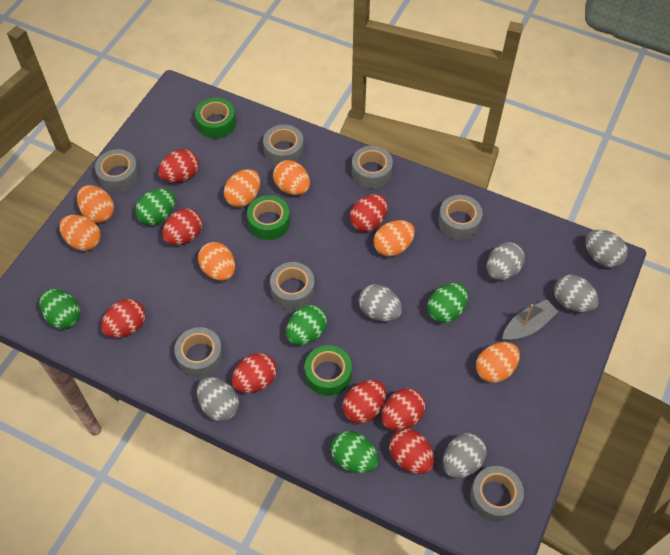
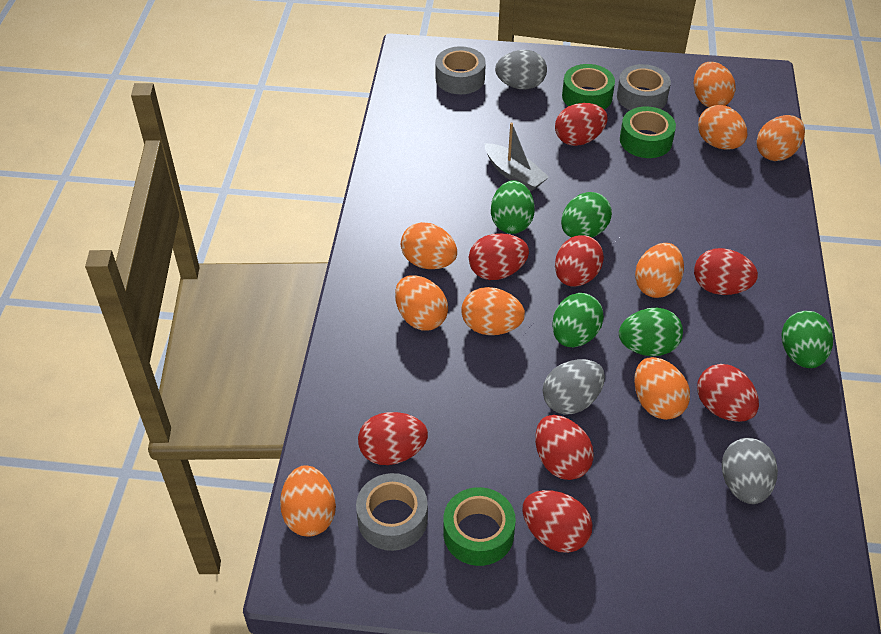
grey egg: [197,377,239,421] [359,284,402,322] [443,433,487,478] [487,242,525,280] [554,274,599,312] [585,230,628,268] = 6 -> [495,50,547,89] [543,359,605,415] [722,438,778,504] = 3
grey tape: [95,149,139,192] [174,327,223,377] [263,124,304,165] [270,262,315,309] [352,146,393,189] [438,195,483,240] [470,466,524,522] = 7 -> [356,473,428,551] [435,46,486,94] [617,64,671,110] = 3
orange egg: [59,215,101,251] [77,185,114,223] [198,242,235,281] [224,169,260,207] [273,160,310,195] [374,220,415,257] [476,342,520,383] = 7 -> [280,465,336,537] [395,275,448,331] [401,222,457,269] [461,287,525,335] [634,357,690,420] [635,243,684,298] [694,62,736,107] [698,105,747,150] [756,115,805,161] = 9

